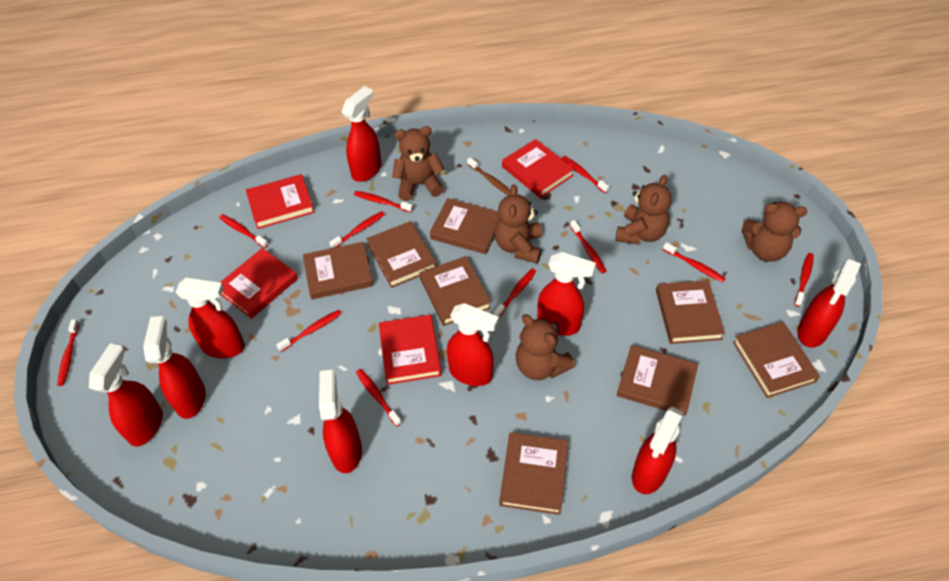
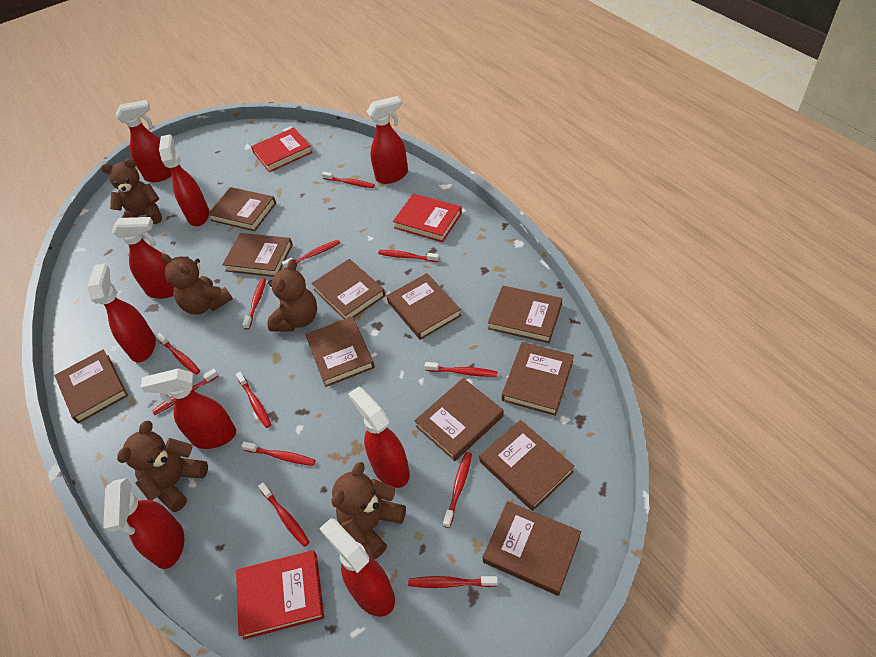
brown book: [303,242,373,299] [366,221,437,288] [419,256,491,326] [430,198,499,254] [499,433,568,515] [617,345,698,416] [656,280,725,344] [733,322,820,398] = 8 -> [55,349,128,424] [208,187,276,231] [222,233,293,277] [305,316,375,387] [311,259,386,319] [387,273,462,340] [414,378,504,461] [479,420,575,511] [483,501,581,596] [488,286,562,343] [502,342,574,416] = 11
brown toothbrush: [467,157,510,195] = 1 -> none = 0
red book: [220,248,298,319] [246,174,315,229] [379,315,442,385] [502,139,574,198] = 4 -> [236,550,324,640] [251,128,313,172] [393,194,462,242] = 3
red toothbrush: [57,319,79,386] [219,214,268,248] [276,310,342,352] [329,211,385,248] [354,191,413,212] [356,369,401,427] [494,268,536,317] [561,156,609,193] [570,220,607,273] [663,242,726,282] [794,253,814,307] = 11 -> [152,369,219,415] [156,333,200,375] [236,372,272,428] [241,442,316,466] [242,278,266,329] [258,483,310,547] [282,240,340,269] [322,172,375,188] [378,250,439,262] [408,576,498,588] [425,362,498,377] [443,452,472,528] = 12

